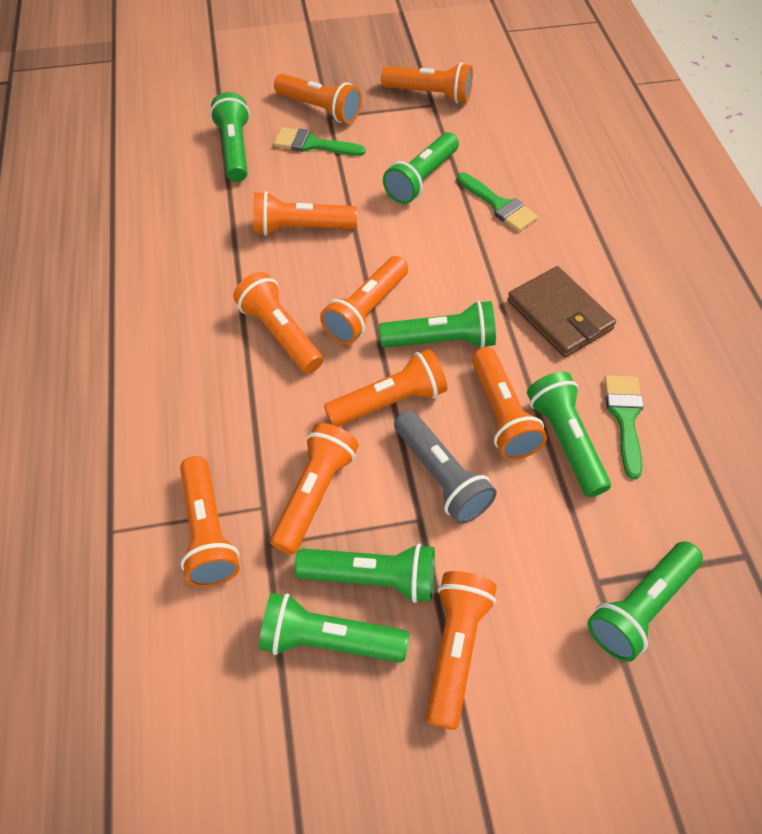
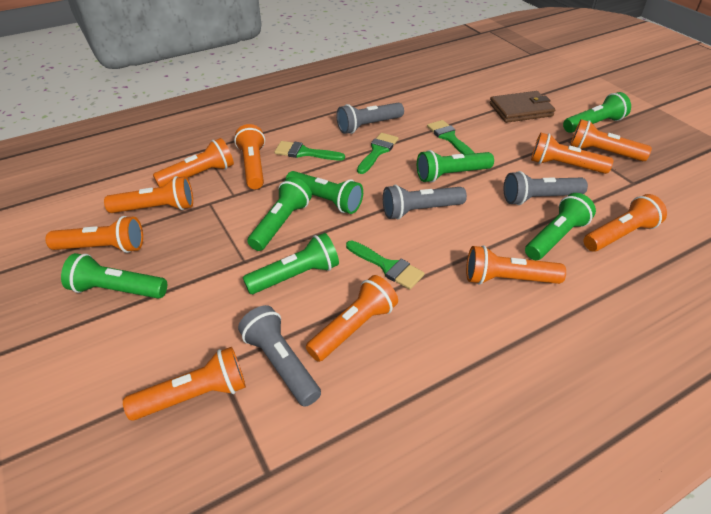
green brush: [274,127,366,156] [457,172,538,232] [604,375,644,479] = 3 -> [275,141,345,160] [346,240,425,289] [357,133,398,174] [427,120,474,154] = 4
grey flashlight: [394,410,497,524] = 1 -> [238,305,321,407] [337,103,404,134] [383,185,467,219] [504,171,588,205] = 4

